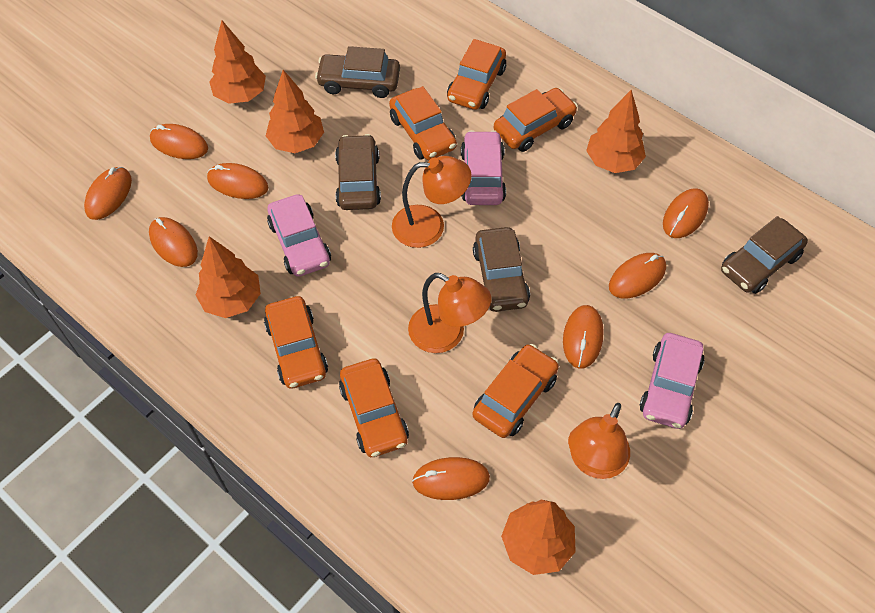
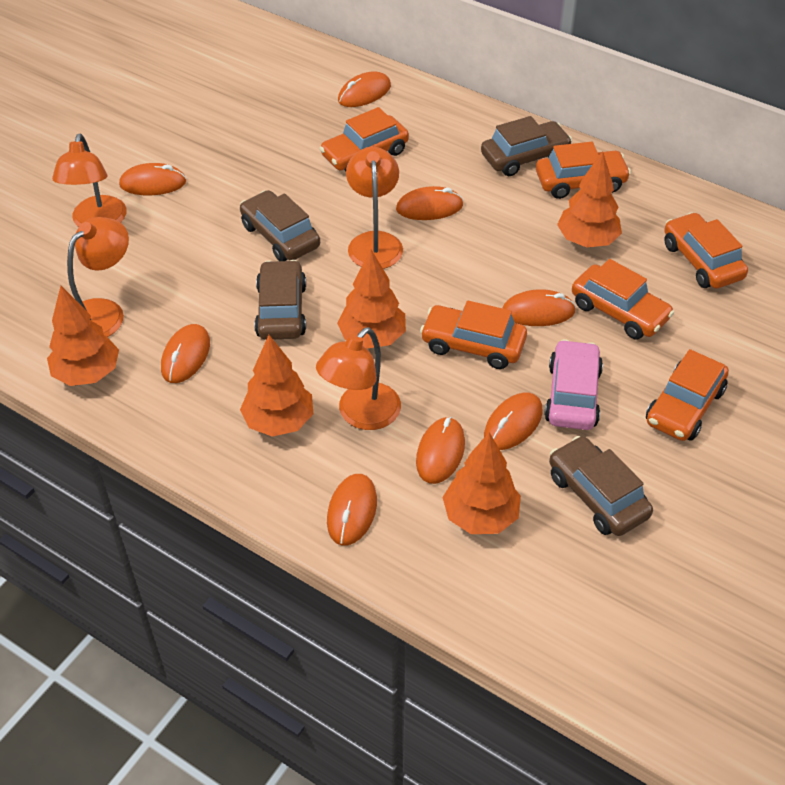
orange lamp: [392,156,472,248] [408,273,491,353] [568,403,630,479] = 3 -> [52,134,127,227] [67,217,129,337] [316,327,401,430] [346,147,403,269] = 4
pink car: [267,194,331,277] [461,130,506,205] [640,333,705,429] = 3 -> [544,339,603,430] = 1

